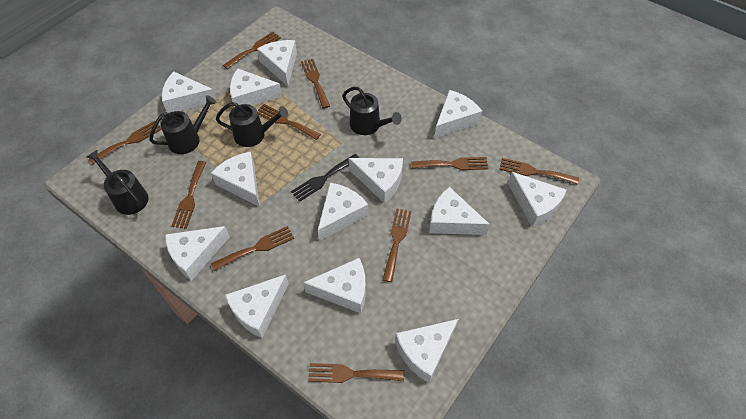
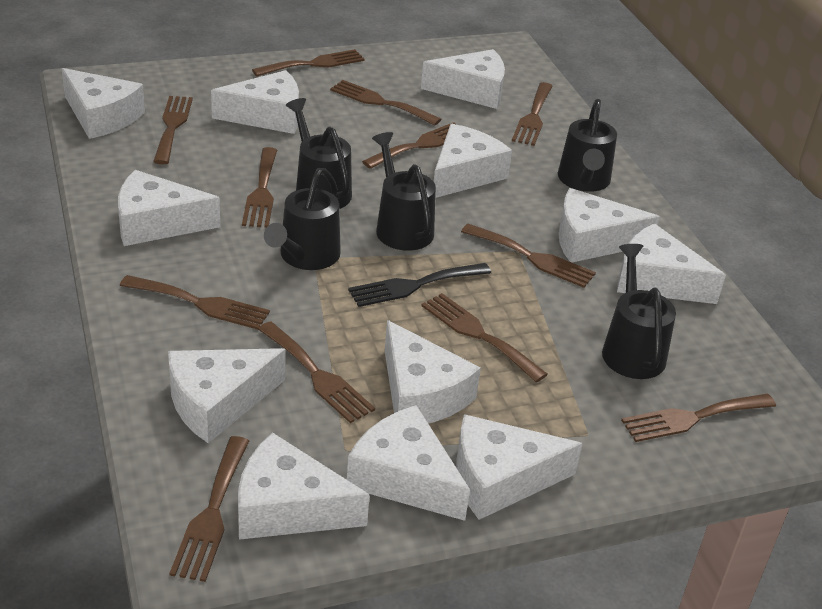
black watering can: [86,150,149,215] [149,95,217,154] [216,102,288,147] [342,87,402,135] = 4 -> [264,168,341,270] [286,98,352,209] [372,132,436,251] [558,99,617,192] [602,244,676,379] = 5
brown fork: [89,121,162,165] [172,161,206,229] [211,226,294,271] [223,32,281,69] [257,104,321,140] [301,59,330,109] [308,363,404,383] [382,209,412,282] [411,157,489,170] [499,158,579,185] = 10 -> [120,275,270,330] [153,96,193,165] [169,436,249,582] [242,147,277,228] [252,49,365,77] [258,321,375,423] [330,80,441,126] [362,122,456,169] [421,293,548,382] [461,224,596,288] [512,82,553,146] [621,394,776,442] = 12
white cheese: [162,72,217,113] [165,226,230,281] [211,152,260,207] [225,274,289,338] [230,69,282,107] [257,40,297,86] [303,258,366,313] [318,183,368,241] [348,158,403,204] [395,319,458,383] [429,187,490,235] [434,90,482,139] [508,172,567,227] = 13 -> [62,68,145,139] [118,170,220,246] [168,348,286,443] [211,70,299,134] [238,432,370,540] [347,405,470,521] [385,320,481,424] [421,49,505,109] [434,124,512,198] [456,414,583,520] [558,188,660,262] [617,223,726,304] = 12

